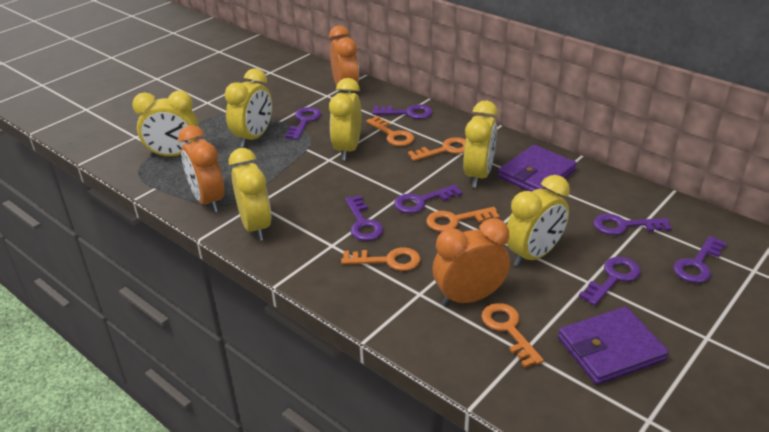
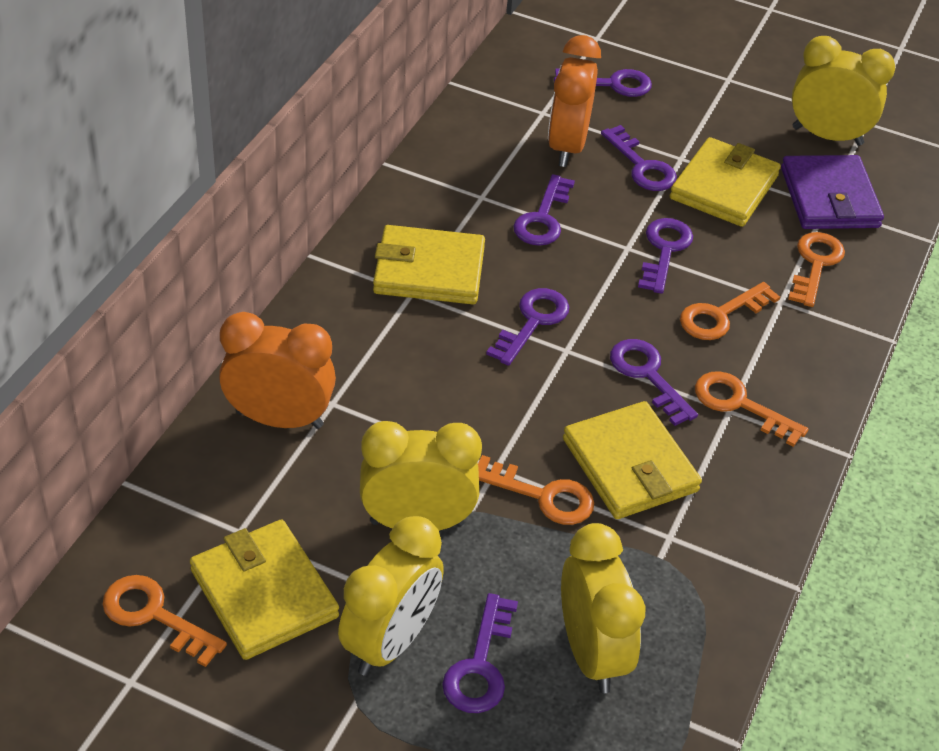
orange clock: [178,125,224,212] [329,26,359,93] [433,218,510,306] = 3 -> [219,312,336,429] [548,35,601,167] = 2
purple wallet: [498,145,577,192] [558,307,669,385] = 2 -> [781,155,884,229] = 1
yellow clock: [132,91,198,157] [225,68,272,147] [229,148,271,241] [329,78,361,160] [463,101,498,187] [507,175,570,267] = 6 -> [338,516,444,676] [360,421,482,531] [561,523,645,693] [792,36,895,146] = 4
yellow wallet: none = 0 -> [190,519,339,660] [373,225,485,304] [563,401,702,519] [670,137,781,227] = 4

